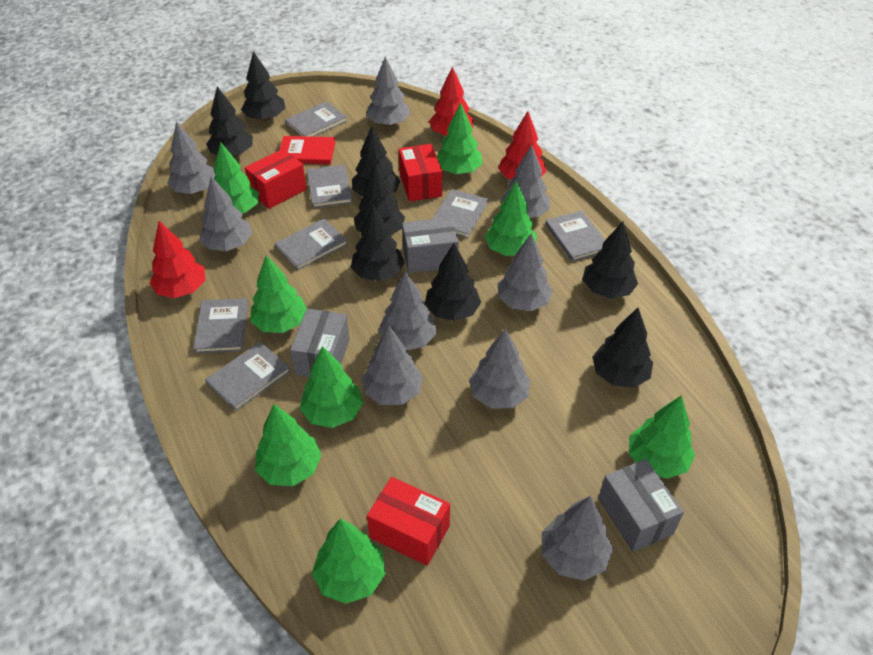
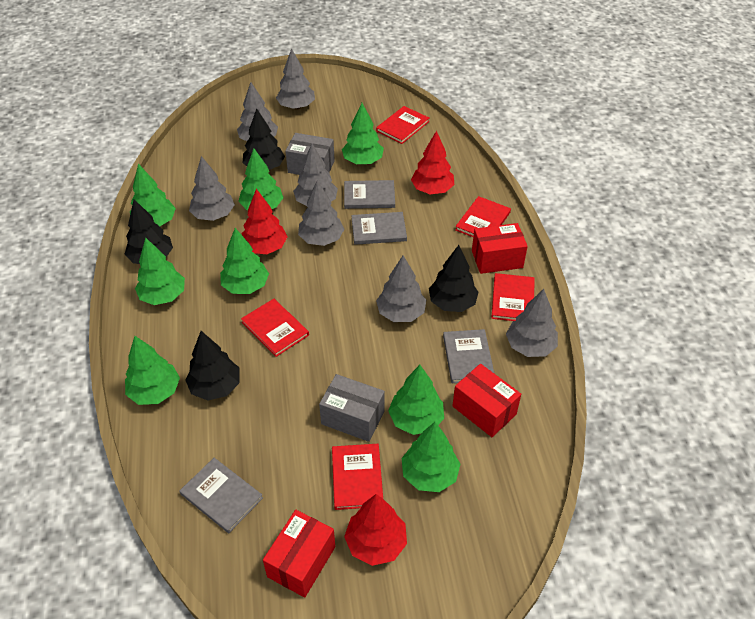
black tree: [206,86,253,157] [241,51,285,121] [351,205,405,281] [352,126,400,197] [354,163,405,236] [425,243,481,321] [582,221,638,299] [592,308,653,388] = 8 -> [125,199,173,264] [185,331,240,401] [243,109,285,170] [429,245,479,312] = 4
grey book: [193,298,248,354] [205,342,291,411] [275,219,348,270] [285,101,347,137] [307,165,353,208] [432,189,488,238] [545,210,605,262] = 7 -> [180,458,263,533] [344,180,395,209] [351,212,407,245] [443,329,495,383] = 4
grey box: [290,309,350,377] [402,217,459,273] [598,459,684,552] = 3 -> [285,133,335,175] [319,374,385,442] = 2
grey tree: [167,121,216,194] [199,176,252,251] [362,325,423,405] [366,56,411,126] [378,271,437,350] [469,328,530,408] [498,233,553,311] [500,145,550,218] [542,496,613,581] = 9 -> [189,156,235,221] [237,82,278,141] [276,48,315,110] [293,144,338,206] [298,180,344,246] [376,255,426,322] [506,289,558,357] = 7
red book: [280,136,335,164] = 1 -> [241,299,309,357] [332,444,383,510] [376,106,429,144] [455,196,511,237] [491,273,535,321] = 5

